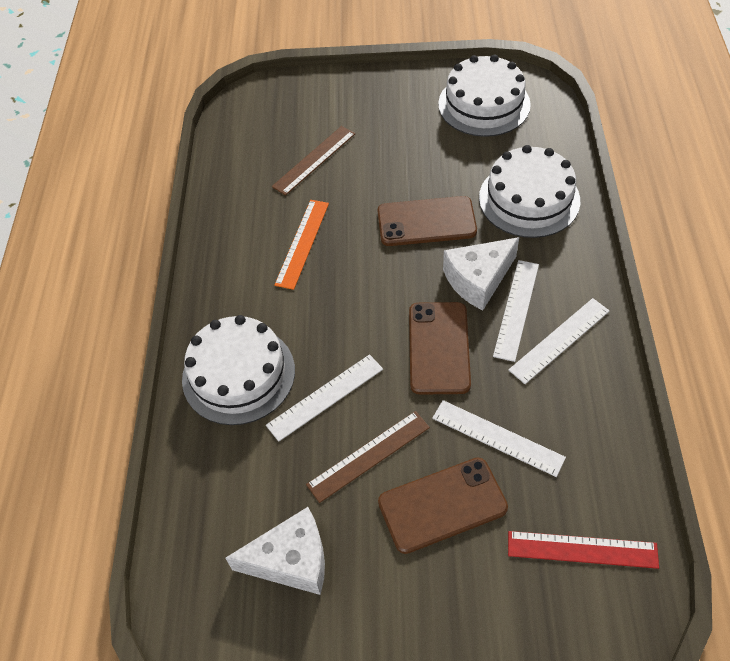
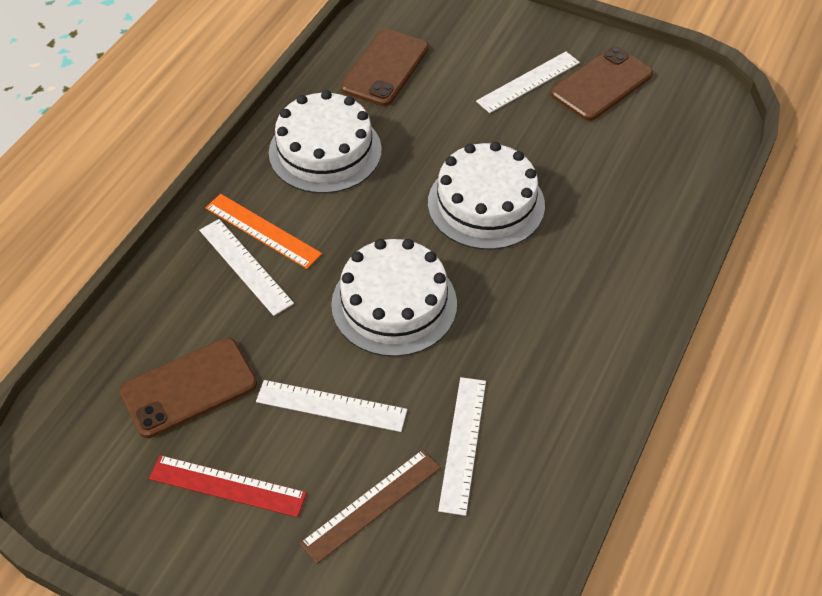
brown ruler: [272,126,355,196] [306,411,430,503] = 2 -> [300,449,441,564] = 1
white cheese: [225,507,325,595] [443,237,519,310] = 2 -> none = 0

